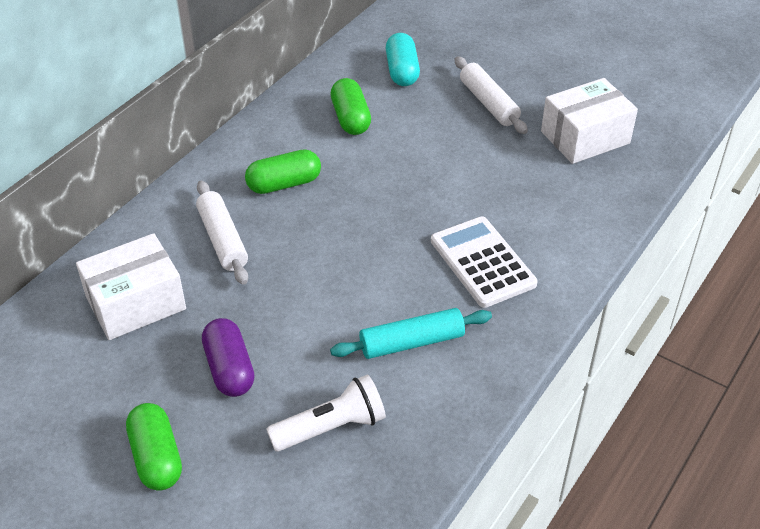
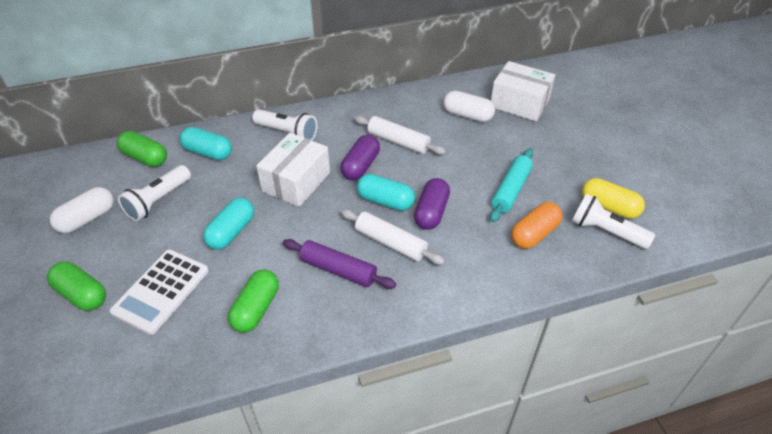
orange capsule: none = 0 -> [511,202,563,249] = 1
purple capsule: [202,318,254,397] = 1 -> [340,135,380,180] [414,178,450,230] = 2
purple rolling pin: none = 0 -> [283,239,396,289] = 1
turquoise capsule: [385,33,420,86] = 1 -> [180,127,232,160] [203,198,254,250] [357,174,415,211] = 3
white capsule: none = 0 -> [50,187,114,233] [443,91,495,122] = 2
white flashlight: [266,374,386,451] = 1 -> [118,165,191,221] [252,109,317,140] [572,193,655,249] = 3
yellow capsule: none = 0 -> [582,178,645,219] = 1

